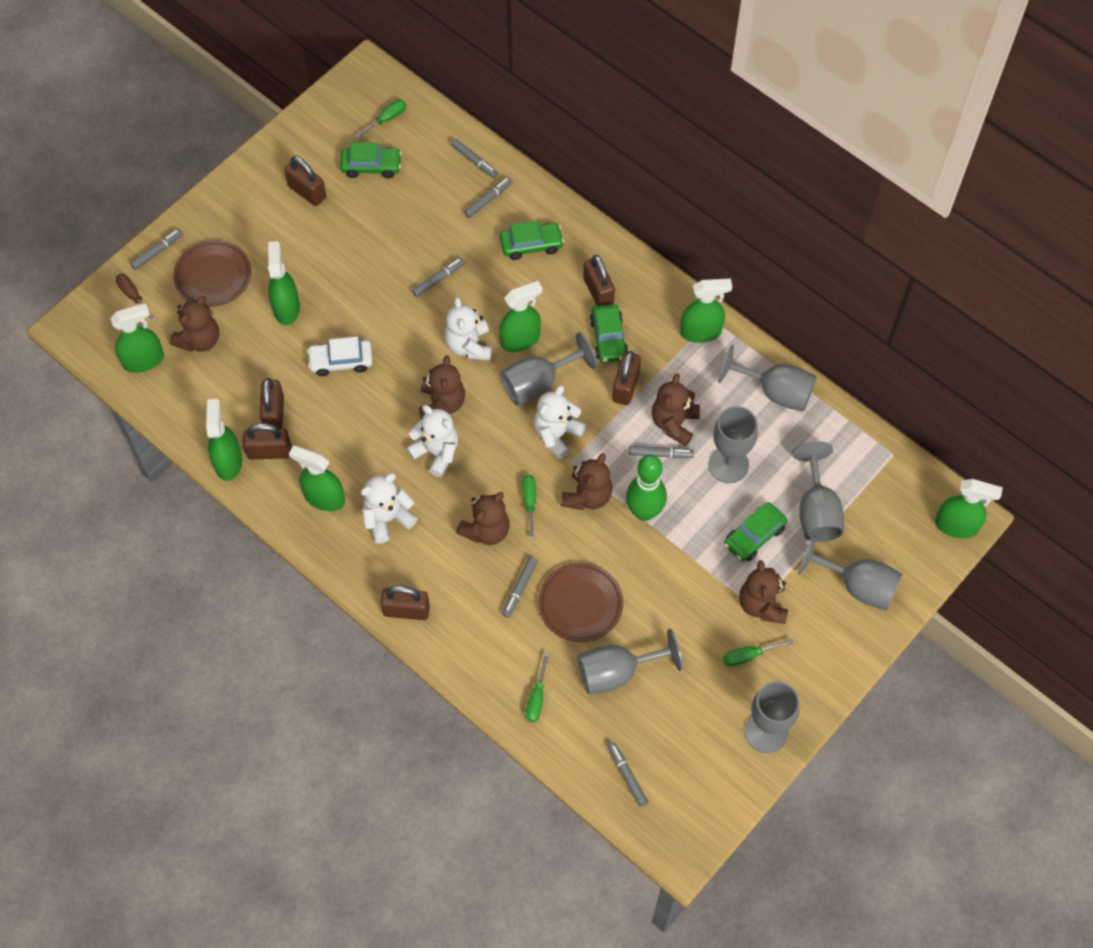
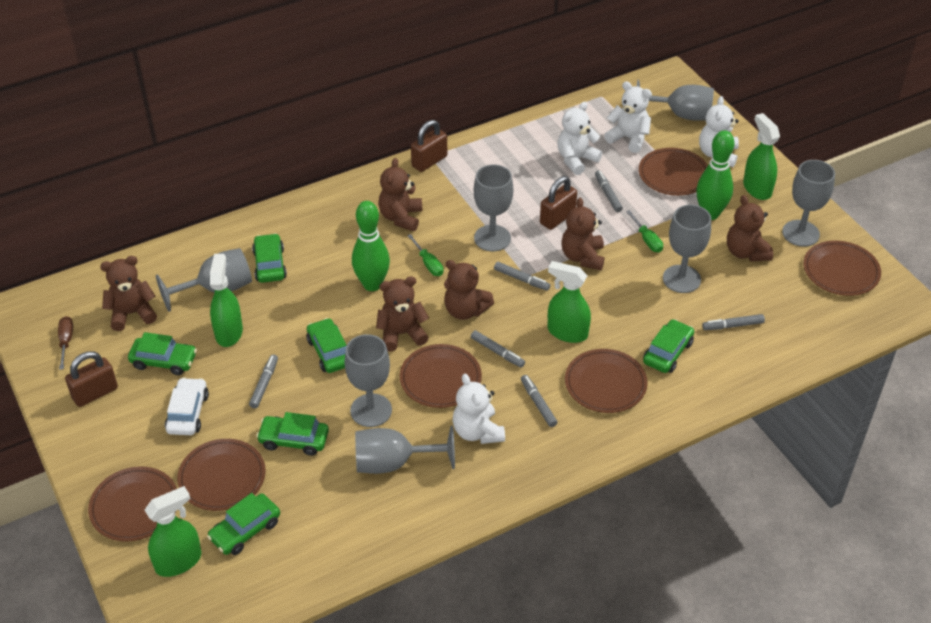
brown padlock: [243,423,291,460] [260,378,284,429] [284,156,326,206] [380,586,430,620] [583,255,615,306] [612,351,641,405] = 6 -> [65,351,118,407] [411,120,447,172] [540,176,577,230] = 3
brown plate: [173,240,251,307] [538,562,623,642] = 2 -> [88,467,177,541] [177,439,266,511] [400,344,482,408] [565,349,648,413] [639,148,708,196] [803,241,881,296] = 6
green bowling pin: [626,455,667,521] = 1 -> [352,201,390,291] [696,130,734,220] = 2
green car: [340,143,402,178] [500,221,564,260] [590,304,628,363] [724,502,787,561] = 4 -> [128,332,197,375] [207,493,280,555] [252,233,287,283] [256,412,329,456] [306,318,347,373] [643,319,694,373] = 6
green screwdriver: [355,99,406,138] [522,475,536,540] [525,653,549,722] [723,639,793,666] = 4 -> [407,234,443,276] [626,210,663,253] = 2
green spray bottle: [110,303,164,373] [206,399,242,481] [268,241,300,325] [289,446,345,511] [499,281,542,352] [680,279,732,343] [935,479,1003,539] = 7 -> [145,486,201,577] [210,254,243,347] [548,261,591,343] [743,113,780,200] = 4
grey marker: [130,229,183,270] [412,258,465,297] [451,139,498,178] [464,177,512,218] [502,557,537,618] [607,742,648,807] [629,446,694,458] = 7 -> [249,354,278,408] [471,330,525,367] [494,262,550,291] [521,375,557,427] [595,171,623,212] [702,314,765,330] = 6

